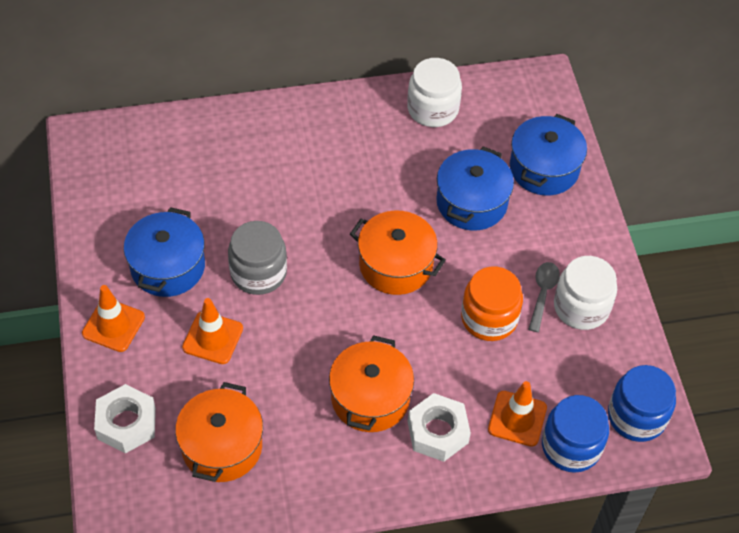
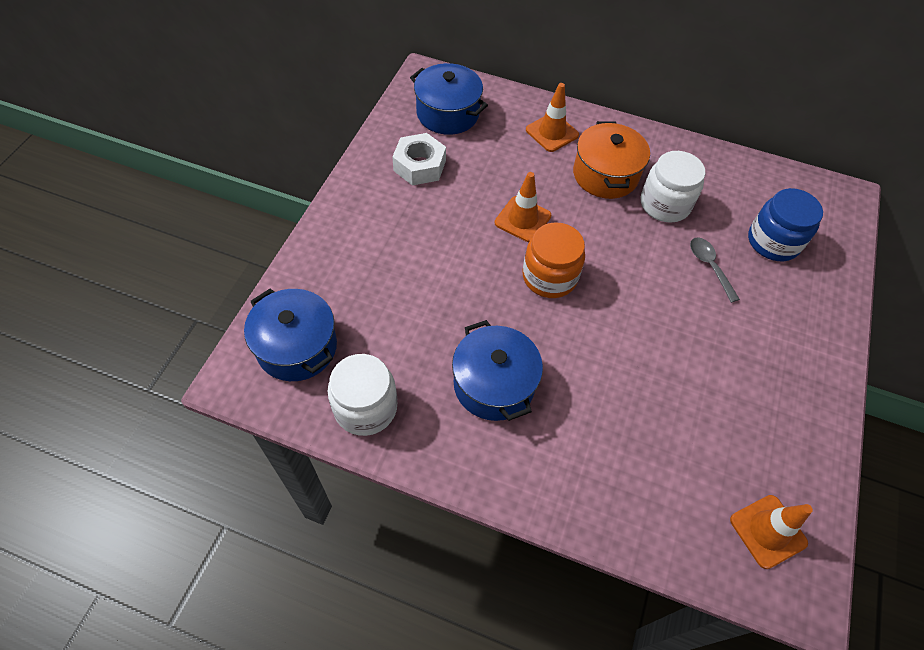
blue jar: [542,395,609,473] [608,365,676,442] = 2 -> [748,188,823,261] = 1
grey jar: [228,221,287,295] = 1 -> none = 0
orange pot: [175,382,263,482] [329,335,414,432] [350,211,446,295] = 3 -> [573,121,650,199] = 1
white nut: [94,384,156,454] [408,393,471,462] = 2 -> [392,133,446,186] = 1

